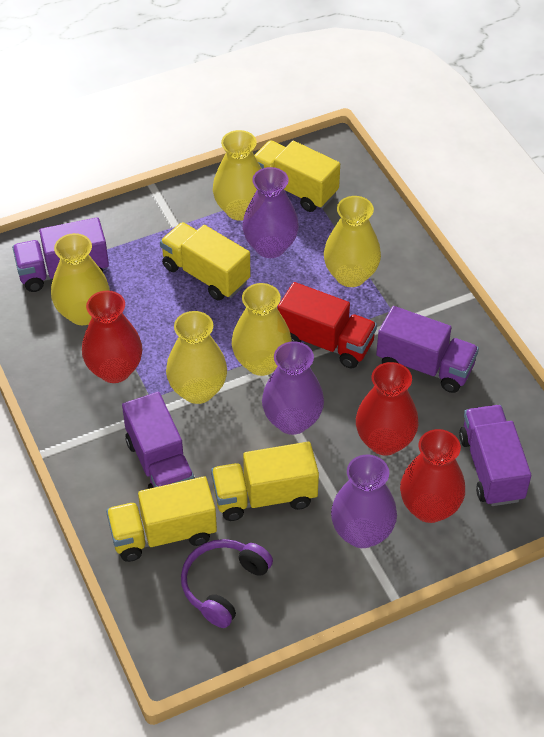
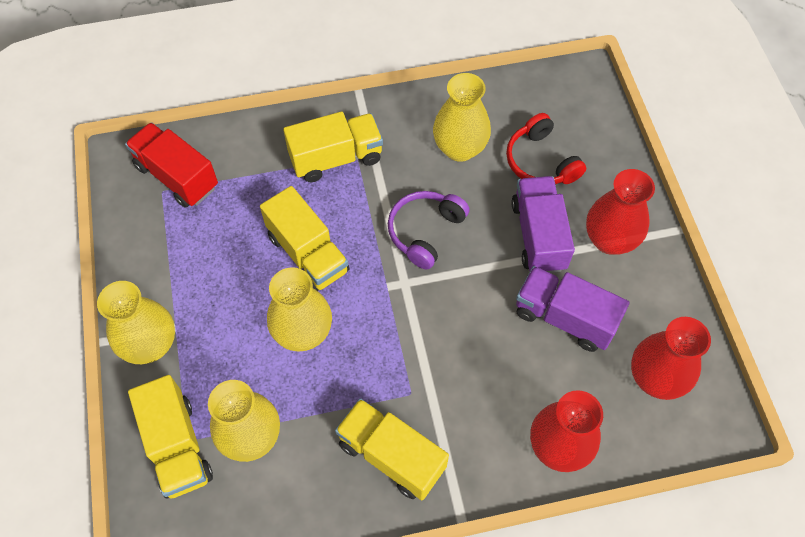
purple truck: [12,217,109,292] [122,392,195,489] [376,306,479,393] [459,405,531,506] = 4 -> [511,176,575,273] [516,266,629,352] = 2
purple vase: [242,167,299,258] [262,341,324,435] [331,455,397,548] = 3 -> none = 0
red headphones: none = 0 -> [506,113,586,184] = 1
yellow vase: [51,233,110,325] [166,311,227,404] [213,130,262,221] [232,283,292,376] [324,196,381,287] = 5 -> [97,281,175,364] [208,380,280,462] [267,267,332,351] [433,73,491,162] = 4

